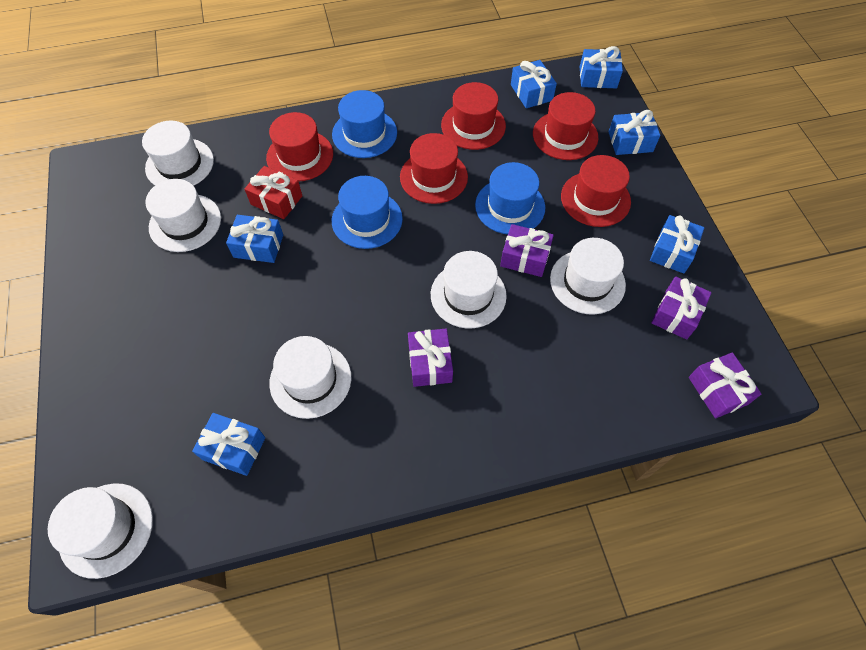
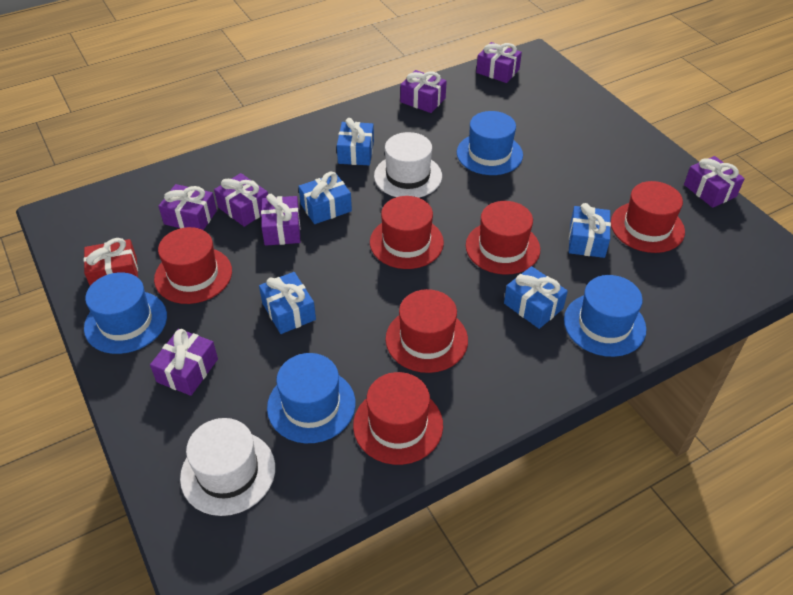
blue gift: [192,413,265,476] [226,215,283,263] [511,60,557,108] [580,46,623,88] [608,110,660,155] [650,215,704,274] = 6 -> [259,272,316,334] [298,172,352,224] [337,118,374,165] [504,266,568,329] [569,203,611,258] = 5
blue hat: [332,90,397,158] [332,176,403,249] [475,162,545,234] = 3 -> [84,272,167,354] [267,353,356,443] [457,111,523,175] [564,275,646,357] = 4
purple gift: [408,329,453,387] [500,224,554,277] [651,277,712,339] [689,353,761,418] = 4 -> [150,329,218,396] [158,184,217,230] [214,173,268,227] [261,194,300,246] [400,70,447,113] [476,42,522,83] [684,156,745,208] = 7
red hat: [266,112,333,182] [400,133,468,204] [441,82,506,150] [533,92,598,160] [561,155,631,227] = 5 -> [154,227,232,304] [353,372,443,465] [370,196,444,269] [385,289,468,373] [466,201,540,275] [611,181,685,253] = 6
white hat: [48,483,153,579] [142,121,214,186] [145,179,221,252] [269,336,351,419] [431,251,507,328] [550,238,626,314] = 6 -> [180,418,275,516] [374,132,442,198] = 2

